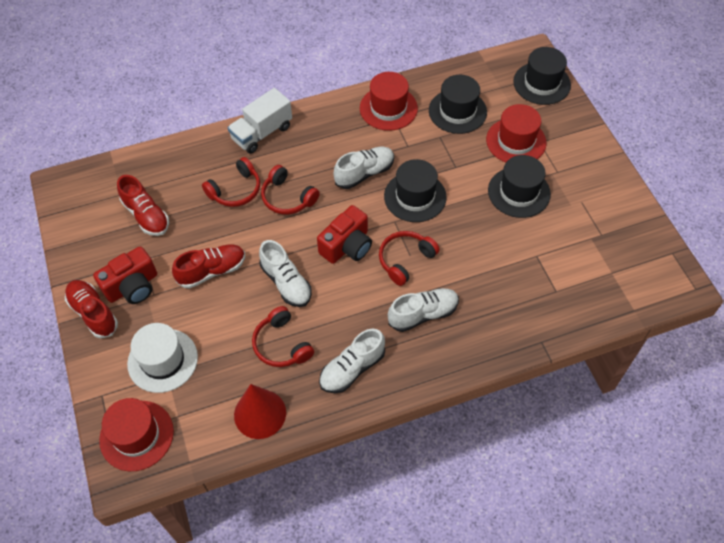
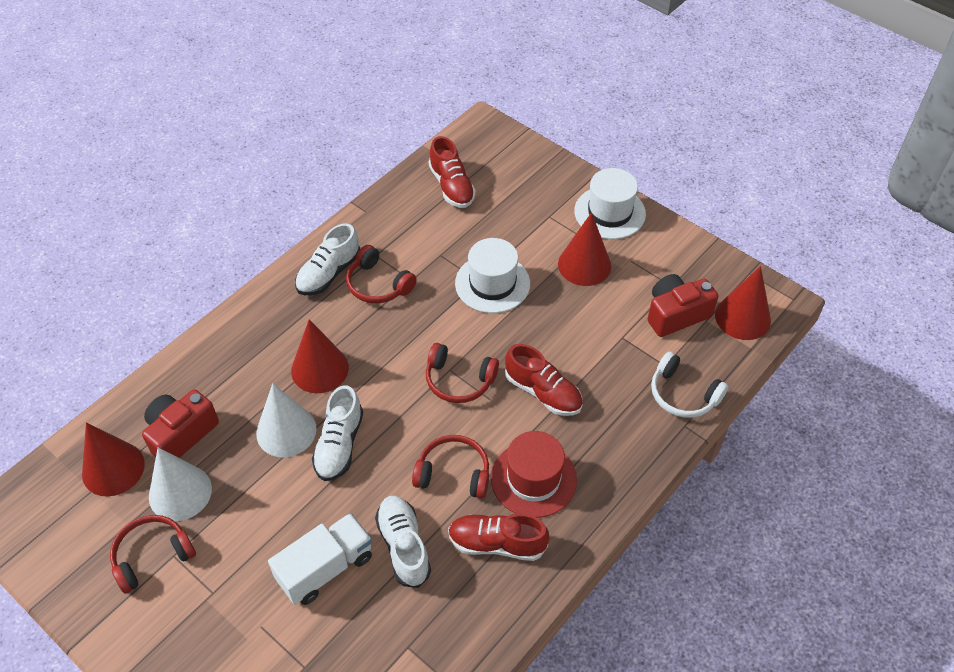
black hat: [384,159,447,222] [429,75,487,134] [488,155,551,218] [513,47,571,105] = 4 -> none = 0
red cone: [234,384,286,439] = 1 -> [82,422,145,497] [291,319,349,393] [558,212,611,286] [715,266,771,340] = 4
red hat: [99,398,174,471] [360,72,418,131] [486,104,547,162] = 3 -> [491,431,577,518] = 1
white cone: none = 0 -> [149,447,212,521] [256,383,317,457] = 2
white hat: [127,323,198,393] = 1 -> [455,238,530,313] [574,168,646,239] = 2
white headphones: none = 0 -> [651,351,728,418] = 1
white shoe: [259,240,312,307] [319,329,385,393] [334,146,394,189] [388,288,459,332] = 4 -> [295,224,360,295] [312,385,363,481] [375,496,431,588] = 3

